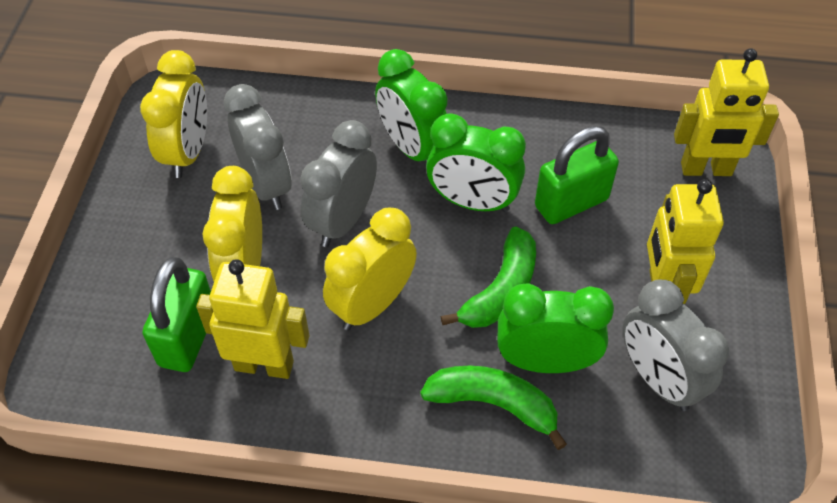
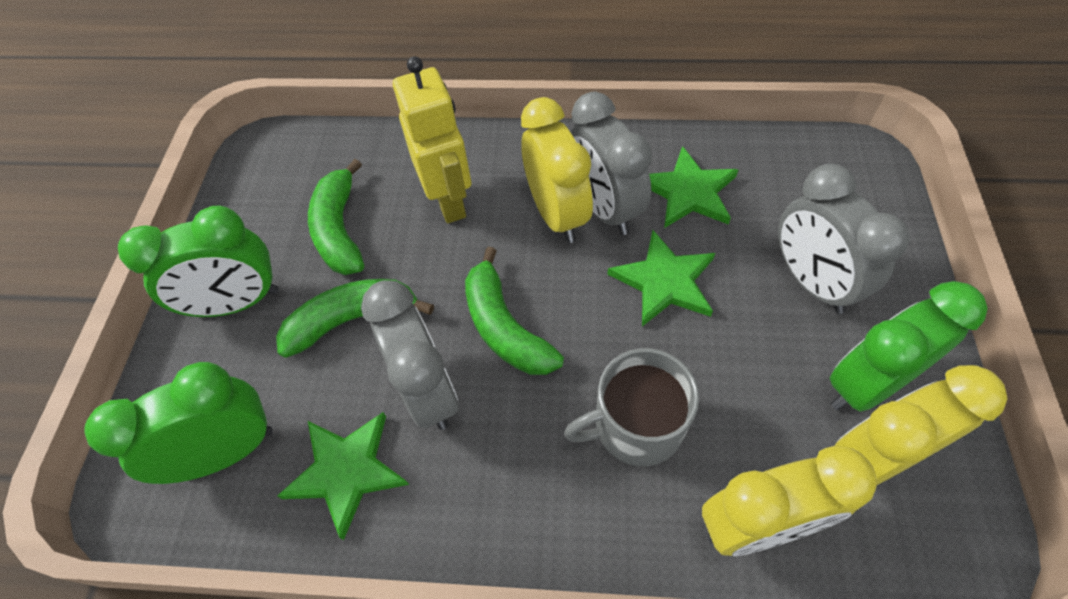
green banana: [420,366,567,450] [441,226,536,328] = 2 -> [276,279,434,358] [308,159,364,275] [465,247,564,375] = 3
green padlock: [143,257,211,372] [535,126,619,224] = 2 -> none = 0
green star: none = 0 -> [277,412,409,540] [607,230,715,326] [649,146,738,228] = 3
grey mug: none = 0 -> [564,348,699,466] = 1
yellow robot: [196,259,309,379] [647,179,724,304] [674,48,779,176] = 3 -> [393,56,471,223] = 1

